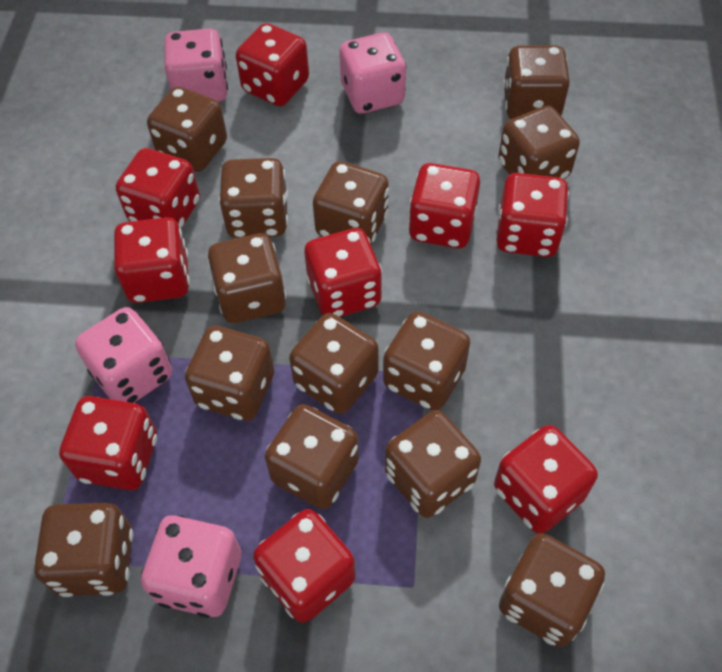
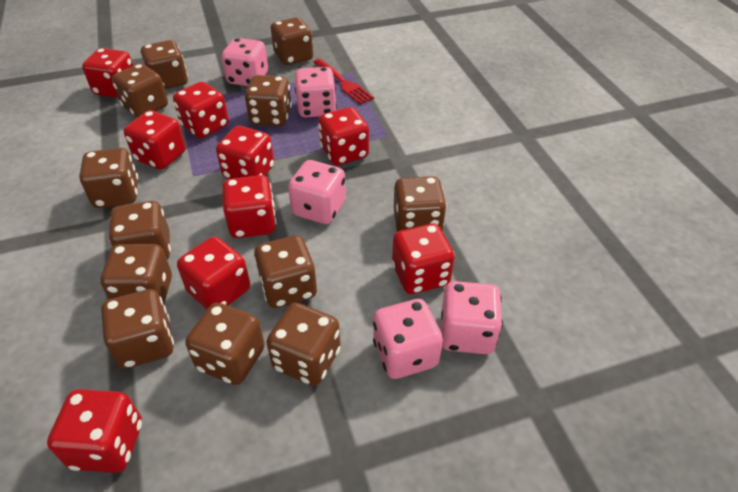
brown dice: [34,503,133,597] [147,86,227,172] [185,326,274,421] [207,233,286,323] [219,158,288,238] [265,404,359,509] [289,313,379,414] [313,161,389,244] [383,311,470,411] [385,410,481,518] [498,106,580,179] [499,533,605,647] [503,45,570,119] = 13 -> [79,148,138,208] [100,244,172,305] [101,289,174,369] [108,201,171,260] [112,64,168,118] [141,40,188,89] [185,303,265,385] [244,75,292,126] [254,235,317,308] [266,303,341,386] [271,17,313,65] [393,176,447,232] = 12
pink dice: [75,307,172,403] [141,515,241,618] [164,28,228,102] [339,33,407,114] = 4 -> [222,38,268,86] [288,160,346,224] [295,67,337,117] [373,299,443,379] [441,281,503,354] = 5
red fork: none = 0 -> [313,59,374,105] = 1

